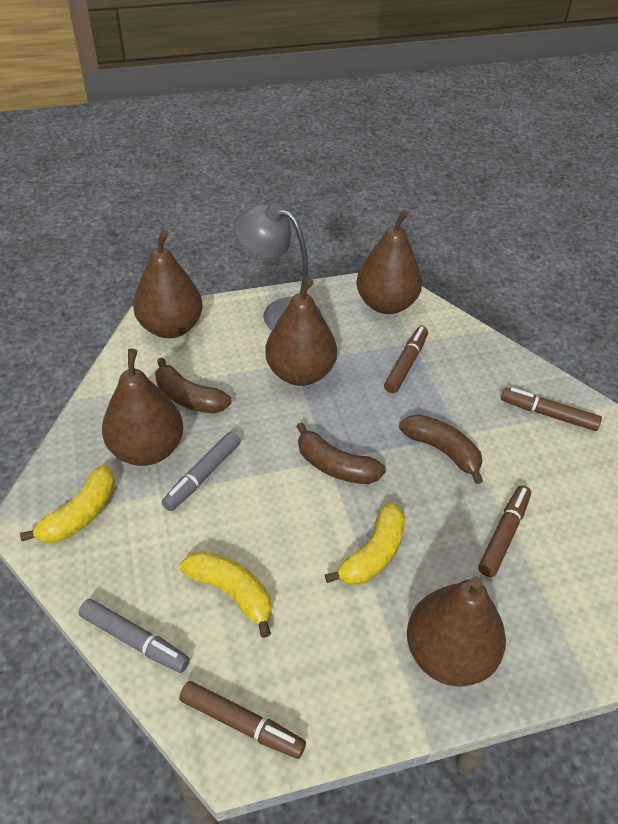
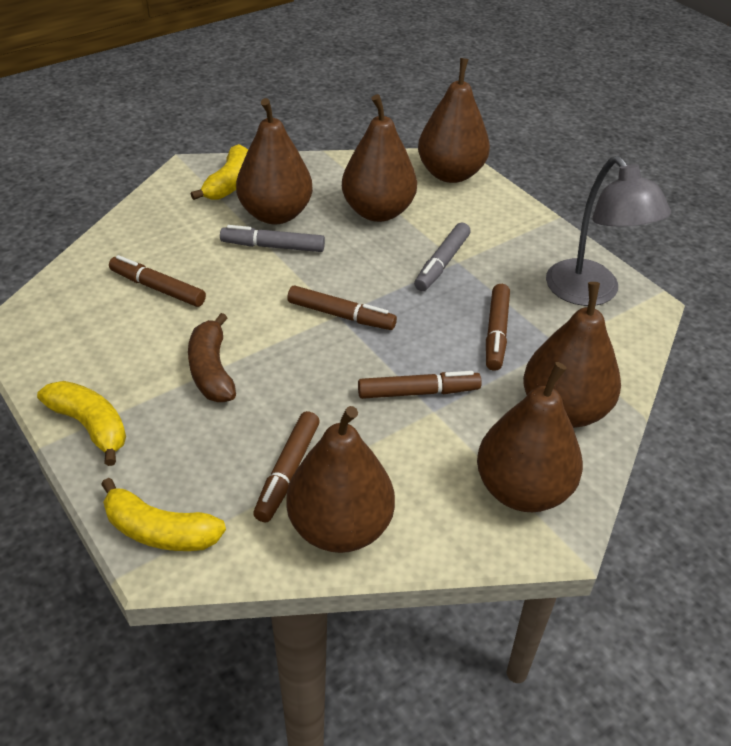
brown banana: [155,358,232,413] [296,422,386,484] [399,414,483,484] = 3 -> [188,313,236,402] = 1
brown marker: [179,681,306,759] [384,326,428,393] [478,485,531,577] [501,388,602,431] = 4 -> [109,255,206,307] [253,411,320,522] [287,285,397,330] [358,371,482,399] [486,284,510,371] = 5
brown pear: [102,349,183,466] [133,231,203,338] [265,278,337,386] [356,210,422,314] [407,576,506,687] = 5 -> [236,98,313,224] [286,406,395,553] [342,94,417,222] [418,58,490,183] [477,362,583,512] [523,282,621,428] = 6

